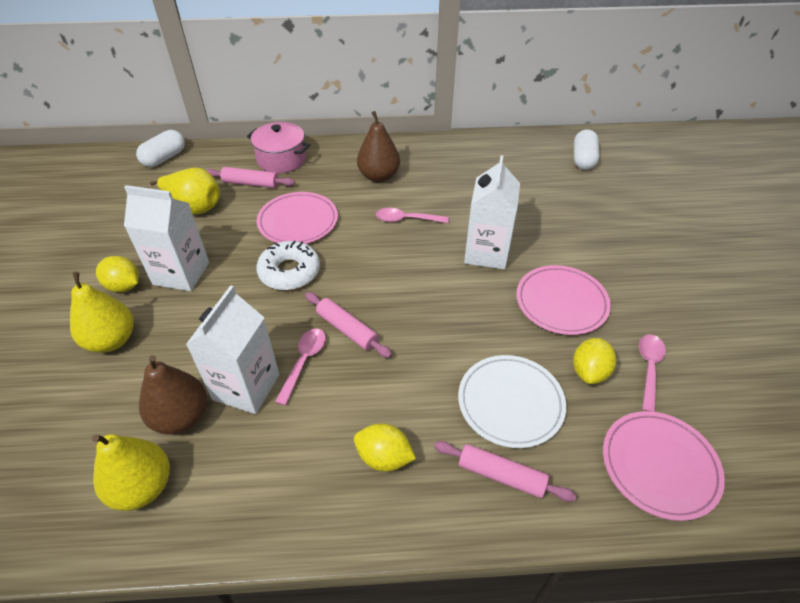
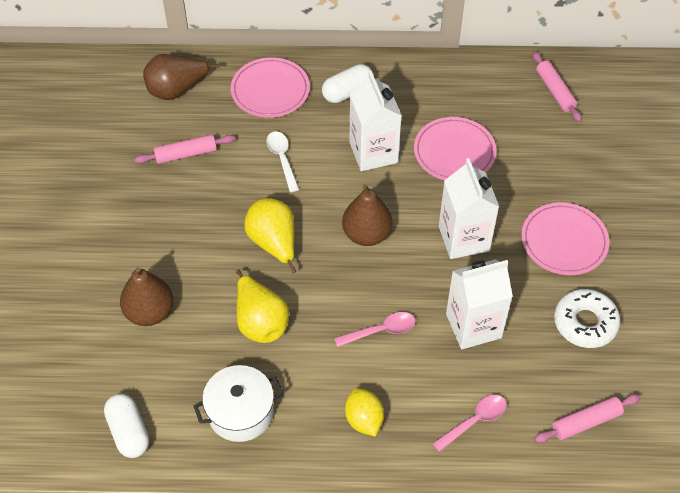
brown pear: [139,355,207,434] [357,111,400,183] = 2 -> [120,267,174,326] [143,54,220,100] [342,184,393,246] = 3
pink pot: [247,122,310,173] = 1 -> none = 0
pink spoon: [275,328,326,406] [376,208,449,223] [639,334,666,412] = 3 -> [334,312,416,347] [432,395,507,452] = 2
white plate: [458,355,566,448] = 1 -> none = 0
white pot: none = 0 -> [194,365,283,442] = 1
white spoon: none = 0 -> [266,131,299,192] = 1
yellow lemon: [96,256,139,292] [354,423,416,472] [573,338,616,384] = 3 -> [345,388,384,437] = 1
yellow pear: [70,272,134,353] [92,434,170,511] [150,168,220,214] = 3 -> [236,269,289,343] [244,198,297,274] = 2

